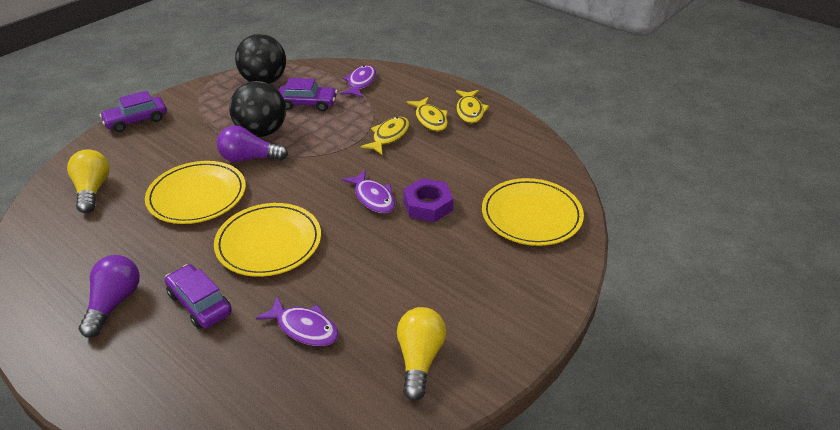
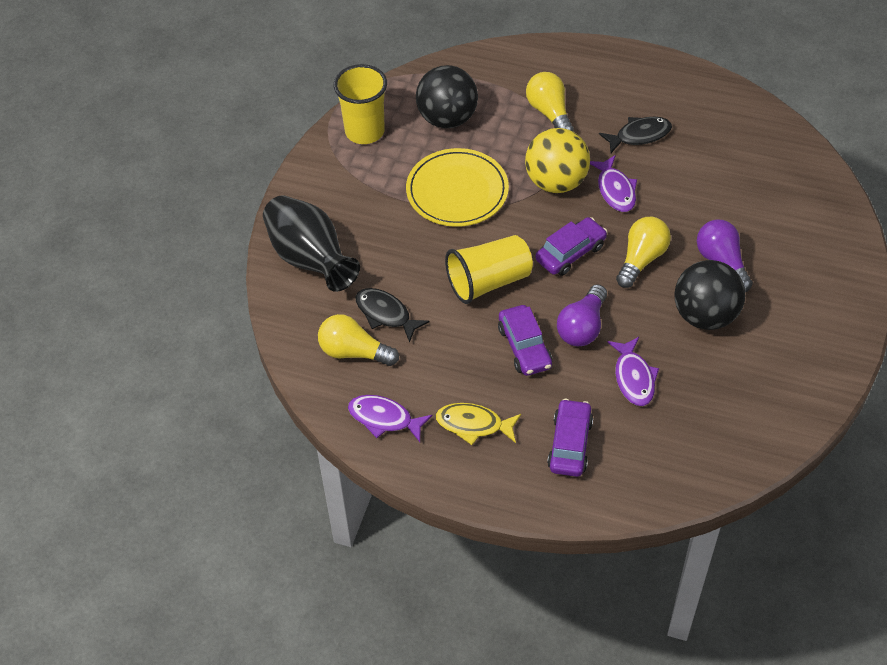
black fish: none = 0 -> [356,288,429,343] [599,116,672,153] = 2
black vase: none = 0 -> [263,195,360,292] = 1
purple nut: [403,178,453,222] = 1 -> none = 0
yellow ball: none = 0 -> [525,128,590,193] = 1
yellow cup: none = 0 -> [333,64,387,144] [445,235,533,304] = 2
yellow fish: [360,117,409,155] [407,97,448,131] [456,90,489,123] = 3 -> [436,403,521,445] = 1
yellow light bulb: [67,149,109,213] [397,307,446,401] = 2 -> [318,314,399,366] [526,72,574,131] [616,217,671,288] = 3
yellow plate: [145,161,246,224] [214,203,321,277] [482,178,584,246] = 3 -> [406,148,509,227] = 1

